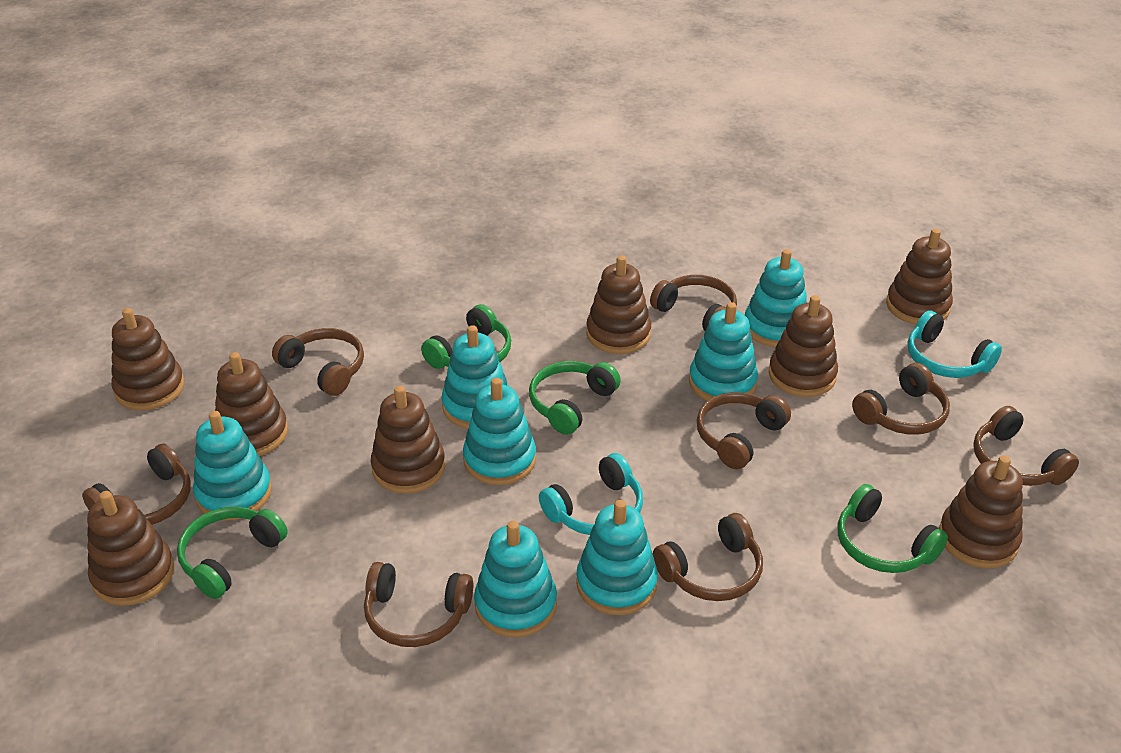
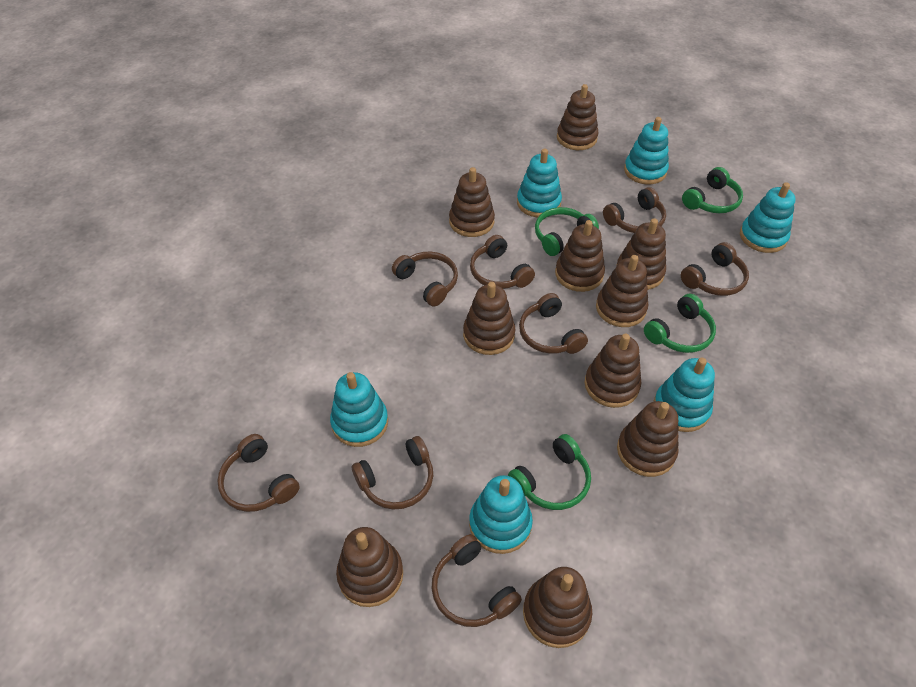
brown stacking toy: [87,491,174,606] [112,308,184,411] [215,352,288,456] [371,386,445,494] [586,255,651,354] [769,295,838,397] [886,229,953,324] [939,456,1023,568] = 8 -> [336,527,403,607] [449,167,495,237] [463,282,515,355] [523,567,592,648] [555,220,605,292] [557,84,599,150] [585,333,641,408] [596,255,648,327] [616,218,666,290] [617,401,679,477] = 10
turquoise headphones: [539,453,643,535] [907,310,1002,378] = 2 -> none = 0
turquoise stacking toy: [193,411,272,521] [441,325,509,429] [463,378,536,485] [474,521,557,638] [576,500,658,615] [689,302,758,405] [745,249,807,347] = 7 -> [330,372,388,447] [469,475,533,554] [517,149,562,217] [624,117,669,184] [653,358,715,432] [740,183,796,253] = 6

